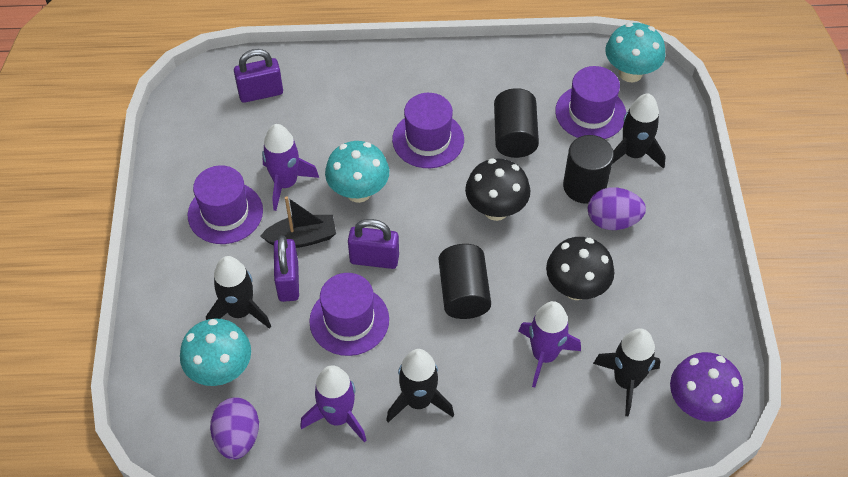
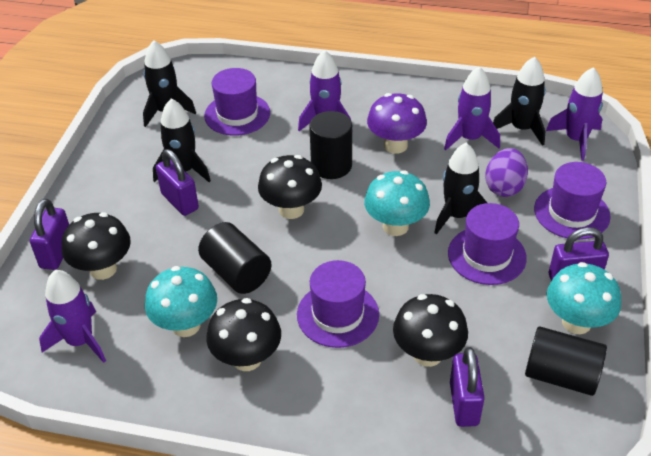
black boat: [260,196,336,248] = 1 -> none = 0
black mushroom: [465,158,530,221] [546,237,614,300] = 2 -> [62,212,131,280] [206,298,281,371] [258,155,322,219] [393,294,468,367] = 4
purple egg: [210,397,259,460] [587,188,646,230] = 2 -> [485,148,528,197] = 1
purple padlock: [234,49,283,103] [274,235,299,302] [348,219,399,269] = 3 -> [30,199,69,270] [156,149,199,216] [450,347,485,427] [549,227,609,281] = 4
purple rocket: [262,124,319,211] [300,365,367,443] [519,301,581,388] = 3 -> [39,270,106,363] [298,50,353,132] [444,66,500,150] [546,67,603,161] = 4

